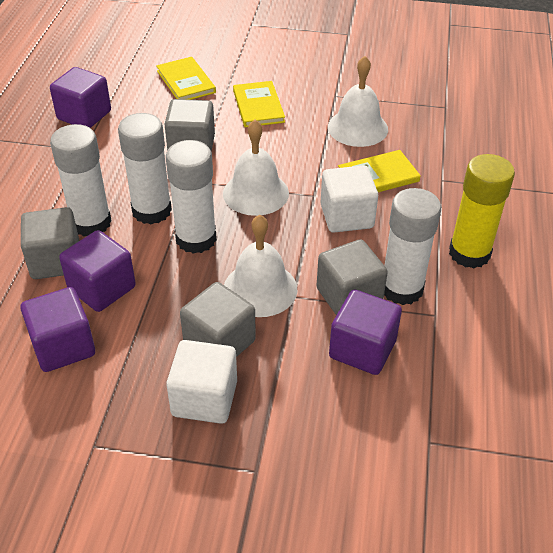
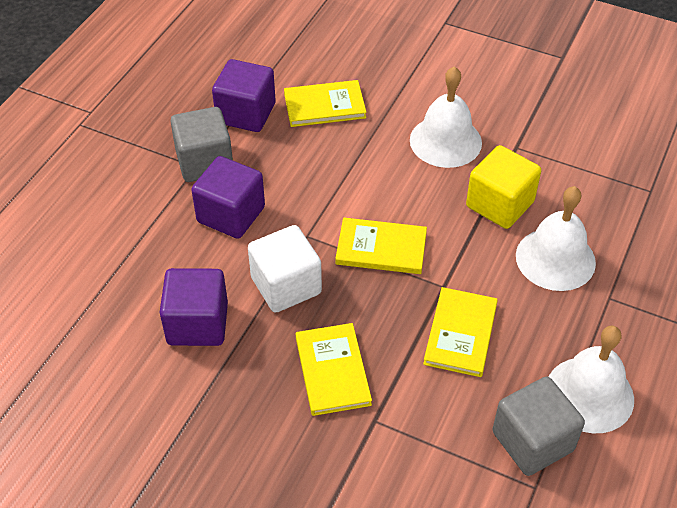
grey cube: [21,207,80,279] [164,99,215,152] [180,282,256,357] [317,239,388,315] = 4 -> [170,107,233,182] [493,377,585,476] = 2
purple cube: [20,287,95,372] [50,67,111,128] [59,230,136,312] [329,290,402,375] = 4 -> [159,268,228,346] [191,156,265,238] [212,59,276,132] = 3
white cube: [166,340,237,424] [320,165,378,233] = 2 -> [248,225,322,313] = 1
white glue stick: [50,124,112,237] [118,113,172,224] [166,140,217,254] [384,188,441,305] = 4 -> none = 0
yellow book: [156,57,216,100] [233,81,285,127] [338,150,421,192] = 3 -> [284,80,367,127] [296,323,372,416] [335,218,427,274] [423,287,498,377] = 4
yellow cube: none = 0 -> [466,145,541,229] = 1
yellow glue stick: [449,154,515,268] = 1 -> none = 0

